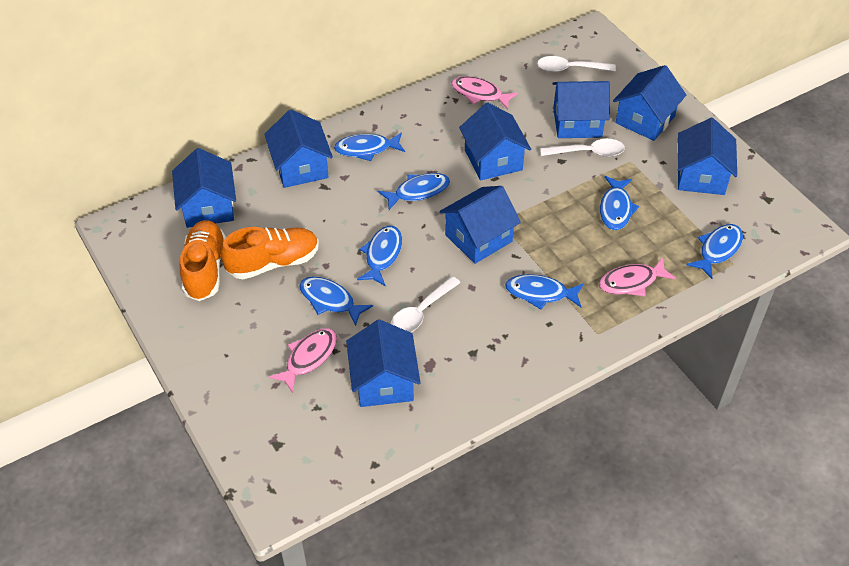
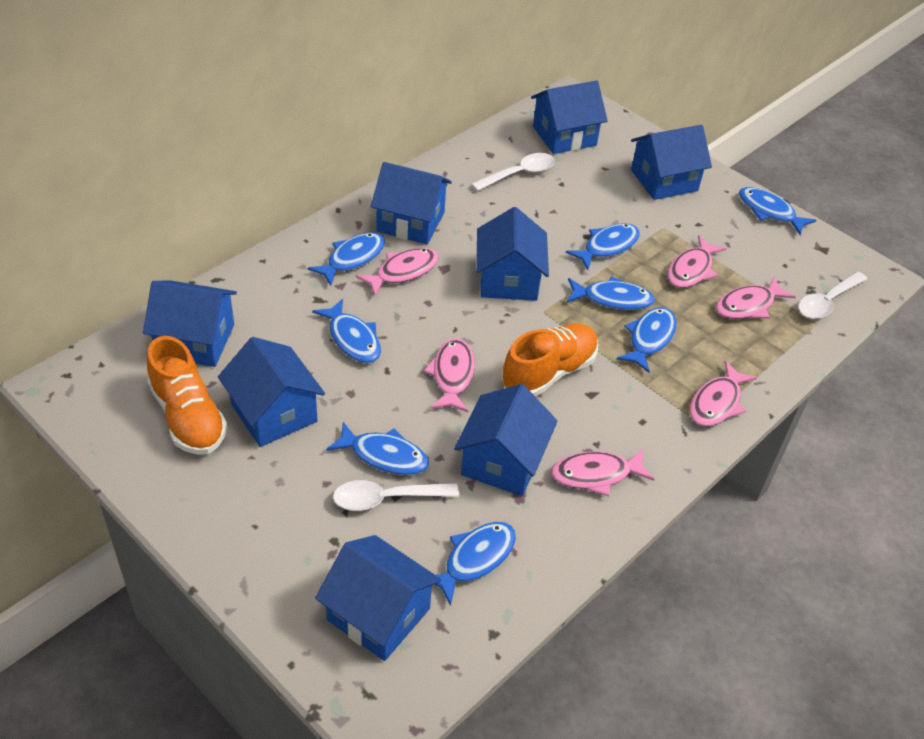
blue fish: [299,276,373,326] [334,132,405,161] [357,226,402,286] [378,173,450,210] [505,274,584,309] [600,176,639,230] [686,224,743,279] = 7 -> [308,233,385,286] [312,299,381,363] [326,422,429,475] [434,522,516,606] [566,223,640,270] [566,276,655,310] [617,307,677,373] [739,187,816,235] = 8
pink fish: [269,328,337,393] [451,76,518,109] [599,257,676,296] = 3 -> [356,248,439,296] [424,338,475,412] [551,449,655,496] [668,235,727,288] [690,361,757,427] [716,277,796,319] = 6

